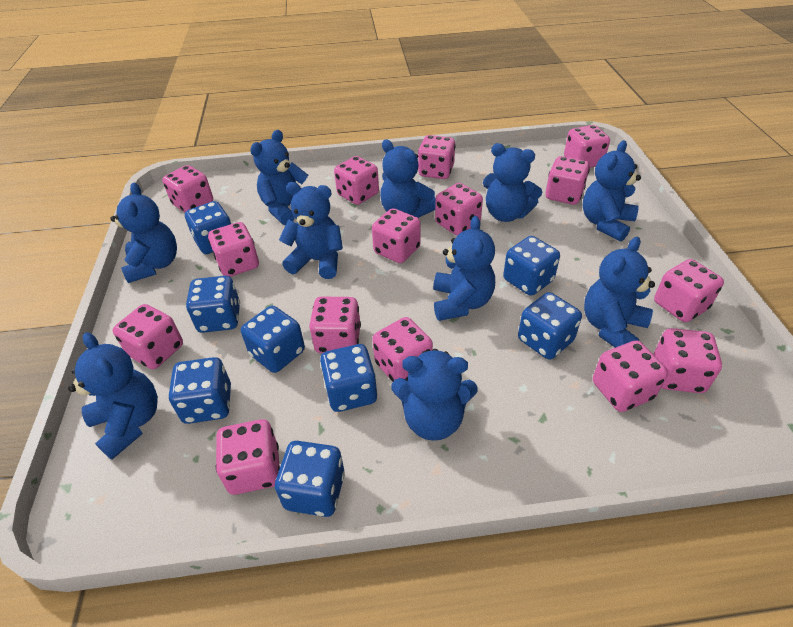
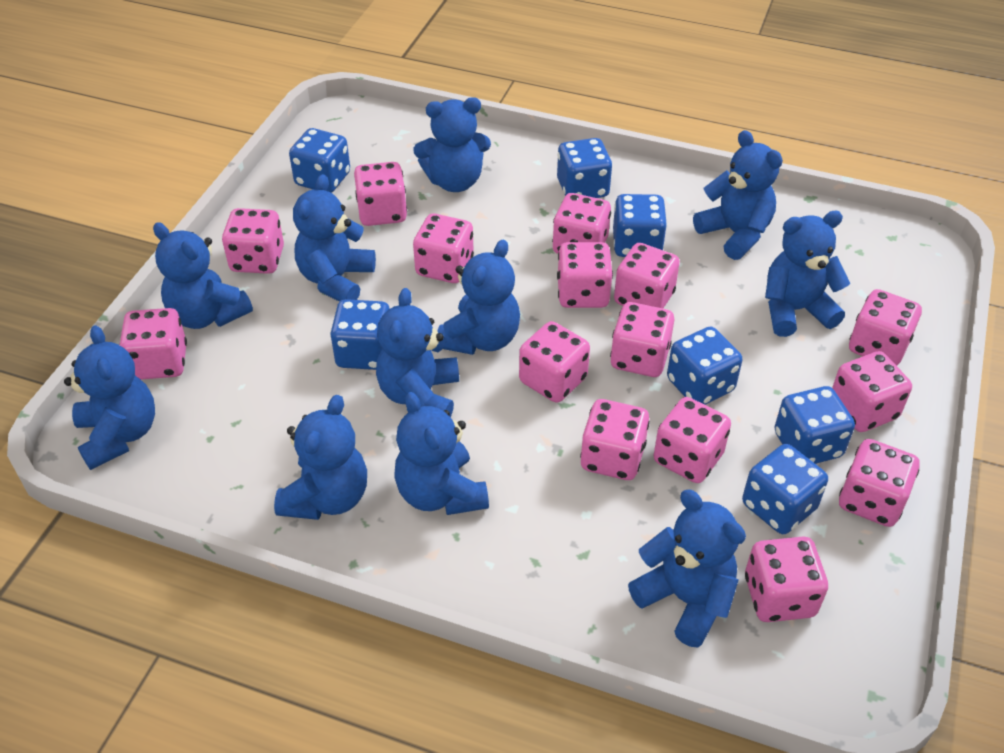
blue dice: [169,357,231,424] [185,201,231,254] [186,276,240,333] [241,306,305,373] [275,441,345,517] [320,344,377,412] [503,236,560,296] [518,292,582,360] = 8 -> [289,128,350,193] [330,299,390,370] [557,138,612,198] [613,194,667,257] [667,327,743,405] [742,444,828,534] [775,386,855,464] = 7
blue teddy bear: [68,332,158,459] [110,182,177,283] [250,130,308,225] [279,182,343,279] [380,140,436,218] [391,349,477,441] [433,216,495,321] [483,143,542,222] [583,140,641,242] [584,237,655,348] = 10 -> [64,325,155,470] [153,222,253,329] [274,395,367,520] [293,174,376,302] [376,288,459,418] [394,392,489,515] [413,97,491,192] [437,240,520,355] [628,490,746,647] [693,130,783,260] [765,211,850,337] = 11

